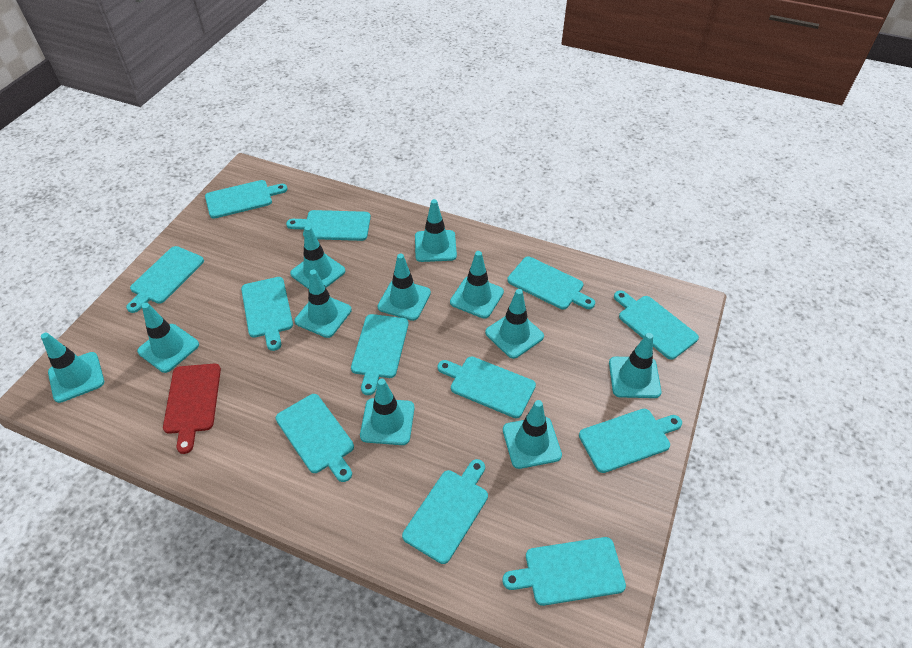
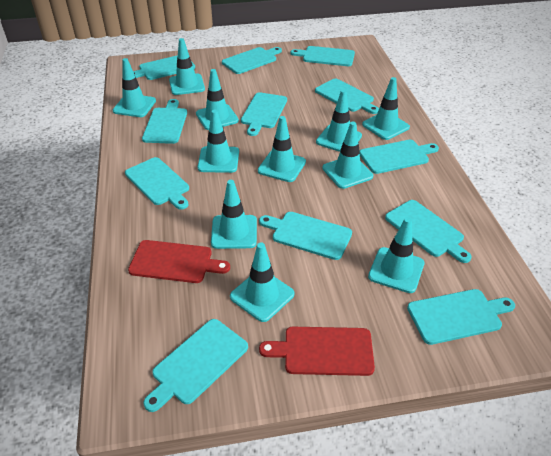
red cutting board: [163,363,221,454] = 1 -> [128,240,230,283] [259,327,375,376] = 2

